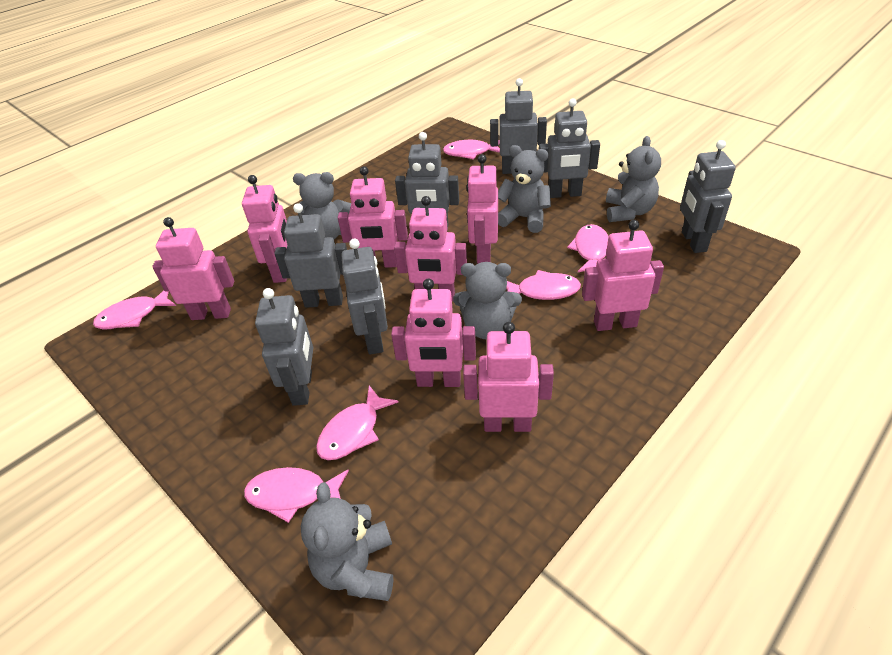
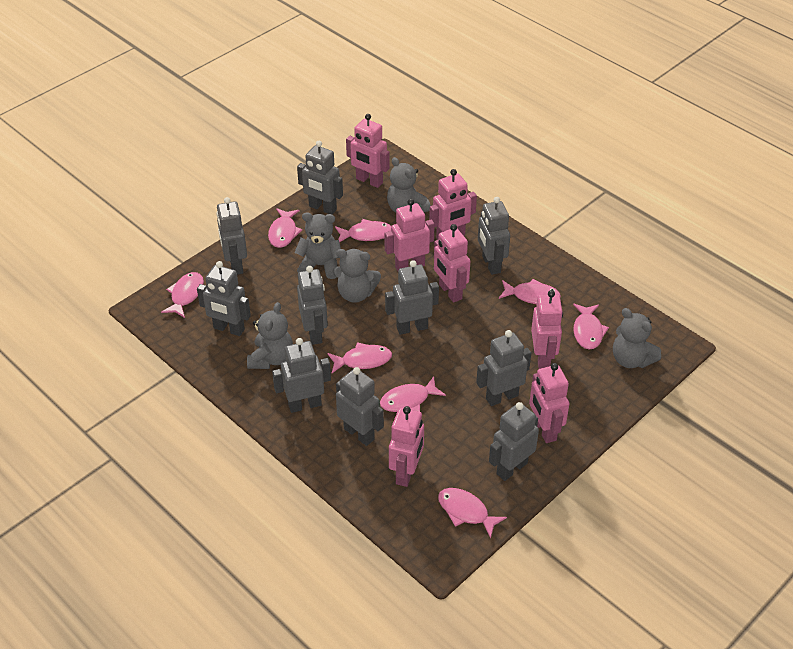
grey robot: [255,288,313,406] [274,203,347,308] [341,238,388,354] [395,132,459,231] [490,78,547,174] [539,98,600,198] [680,140,736,253] = 7 -> [197,261,251,336] [216,197,247,275] [272,338,331,413] [297,141,343,214] [297,266,328,345] [336,367,384,446] [385,260,439,335] [476,330,531,406] [478,197,510,275] [489,402,539,481] = 10
pink fish: [93,291,176,329] [244,467,349,523] [316,386,399,460] [443,140,500,160] [506,270,581,300] [567,224,609,272] = 6 -> [161,272,204,318] [268,208,302,248] [327,342,392,373] [335,219,391,242] [380,376,446,412] [438,488,507,539] [499,279,561,304] [573,304,609,350] = 8
pink robot: [152,217,234,320] [242,175,287,283] [338,166,408,268] [391,279,476,387] [394,196,467,301] [463,322,554,432] [466,154,498,264] [582,220,664,331] = 8 -> [346,114,390,188] [384,199,435,271] [389,406,424,487] [429,169,477,240] [434,224,470,303] [529,363,569,443] [531,290,563,369] = 7

